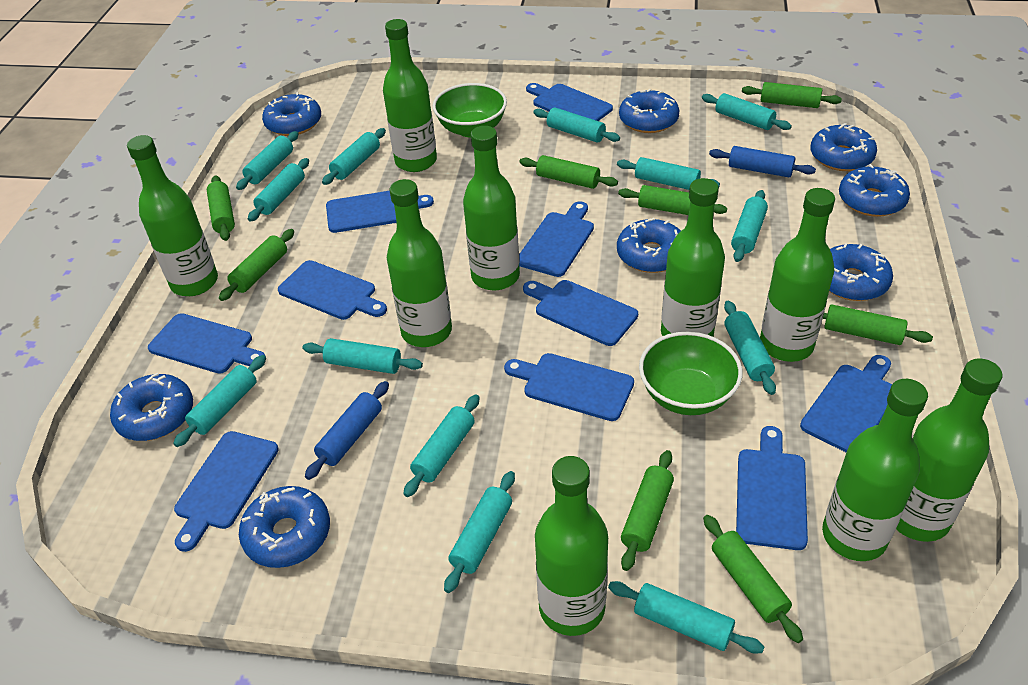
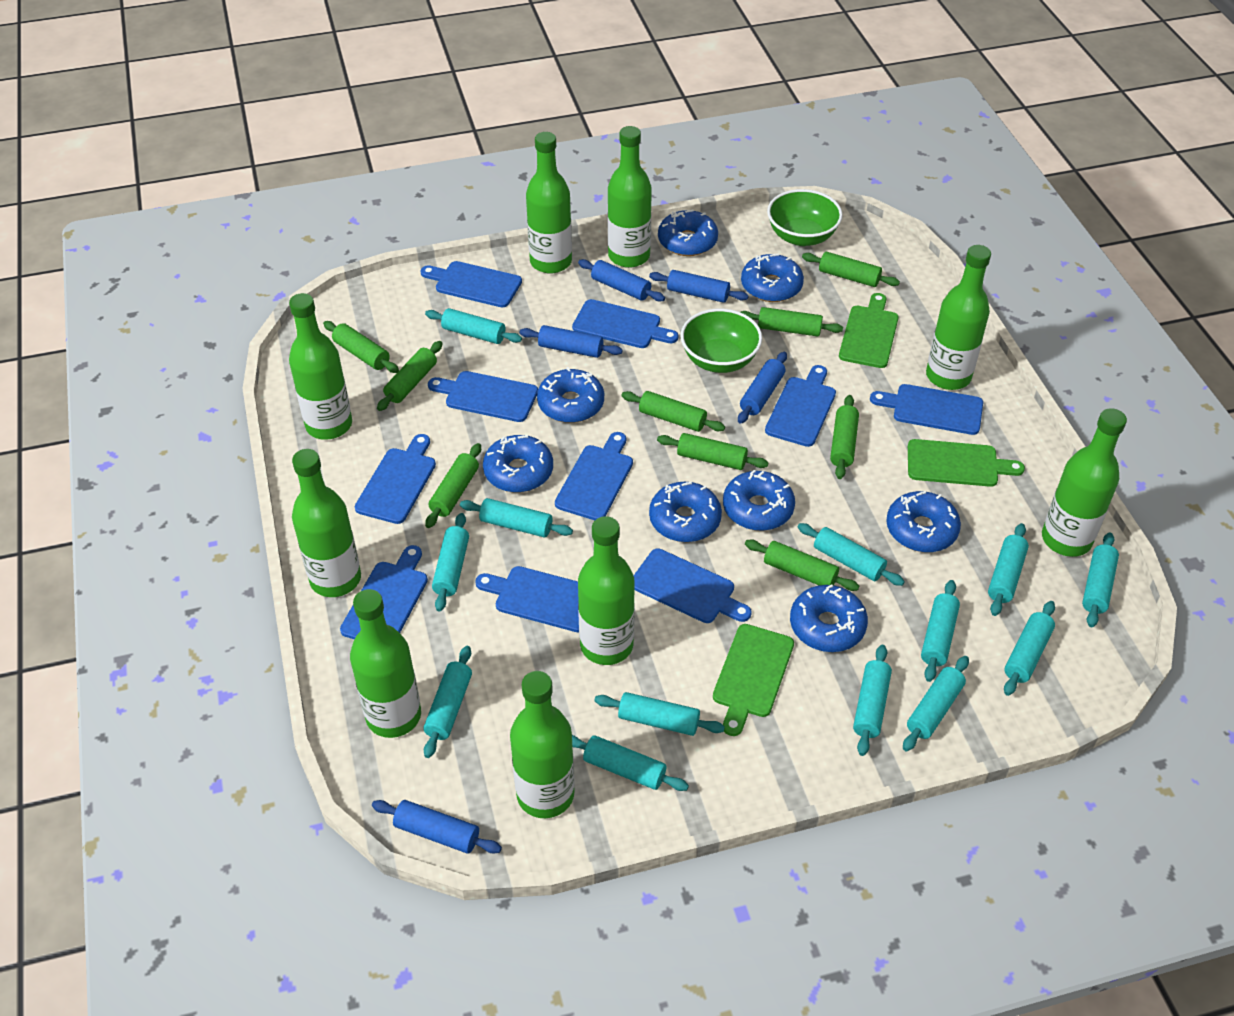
blue rolling pin: [305,381,389,480] [709,146,816,177] = 2 -> [372,800,502,854] [519,325,623,358] [578,259,665,302] [649,270,749,303] [738,352,787,424] = 5
green cutting board: none = 0 -> [713,624,794,736] [839,293,899,368] [908,439,1025,487] = 3
green rolling pin: [207,175,235,241] [219,229,294,301] [520,155,618,189] [618,185,727,215] [621,450,674,571] [703,515,803,643] [742,82,842,108] [823,305,933,345] = 8 -> [323,321,399,373] [377,341,443,411] [425,443,481,528] [621,391,725,432] [657,433,769,470] [741,307,843,336] [745,539,859,591] [802,252,900,287] [830,395,859,479] = 9

